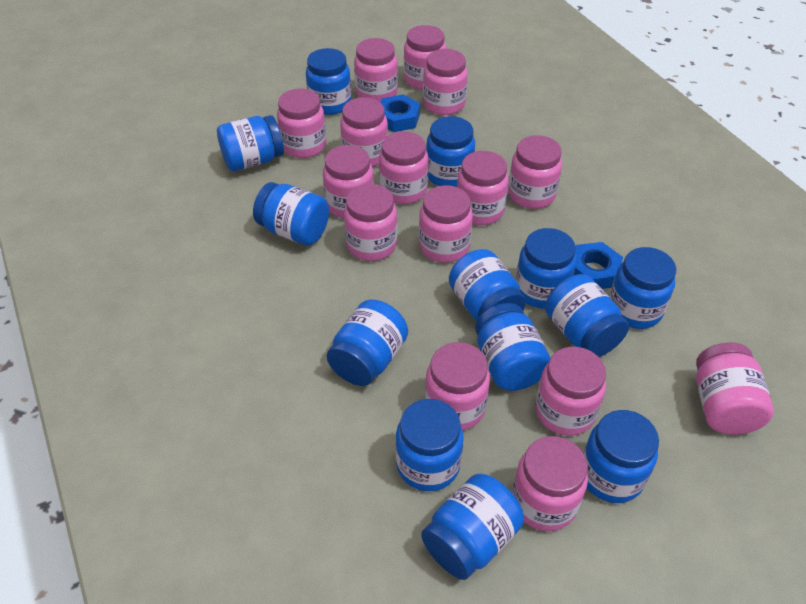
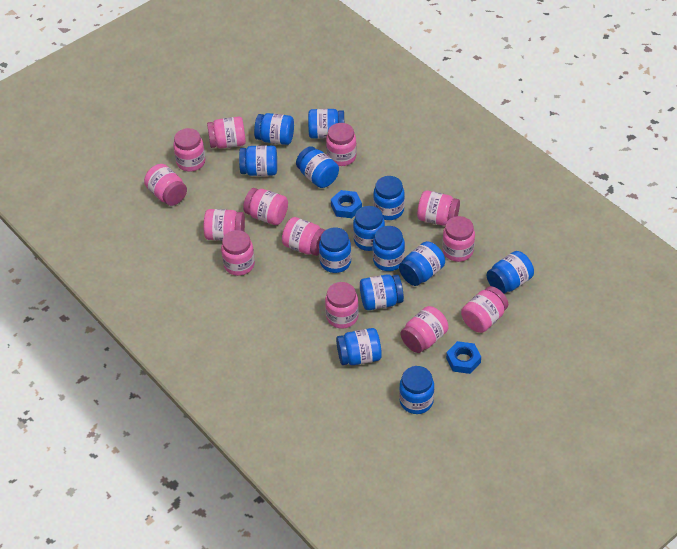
pink jar: [277,88,326,158] [323,145,374,218] [340,97,388,167] [344,184,398,261] [354,38,398,102] [379,131,429,204] [404,25,446,90] [419,185,473,263] [423,49,468,115] [425,342,490,431] [457,151,509,225] [508,135,562,209] [512,436,588,531] [535,347,606,436] [696,342,774,435] = 15 -> [144,164,187,206] [173,128,205,171] [204,209,245,241] [207,117,246,149] [221,230,255,276] [243,188,288,225] [282,217,325,256] [325,282,359,328] [326,123,357,166] [401,306,449,353] [417,190,460,226] [442,216,475,262] [461,286,508,333] = 13

